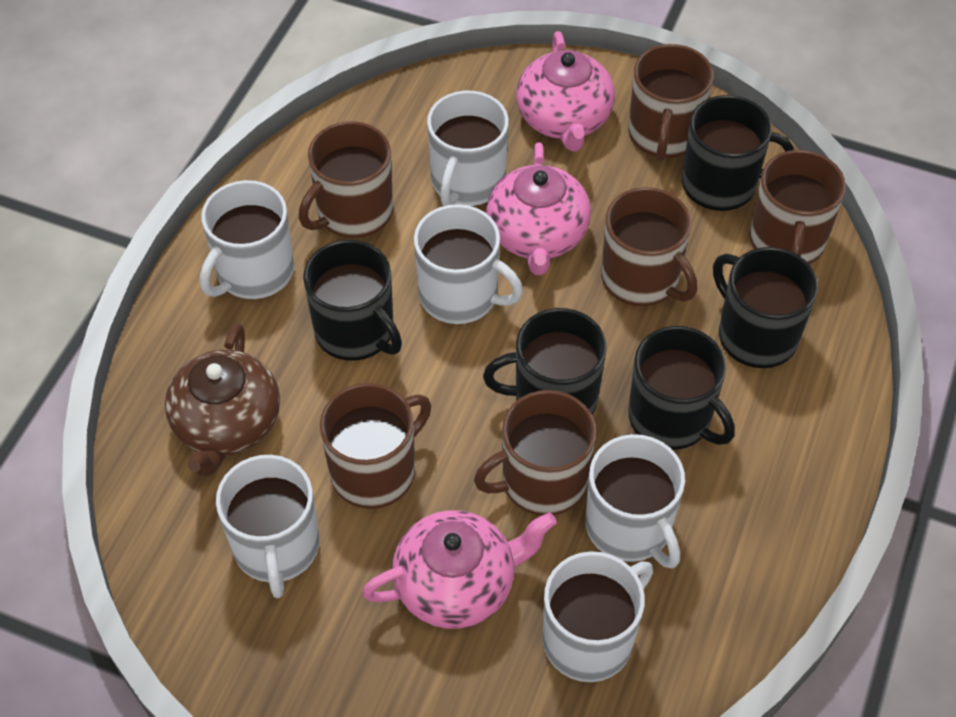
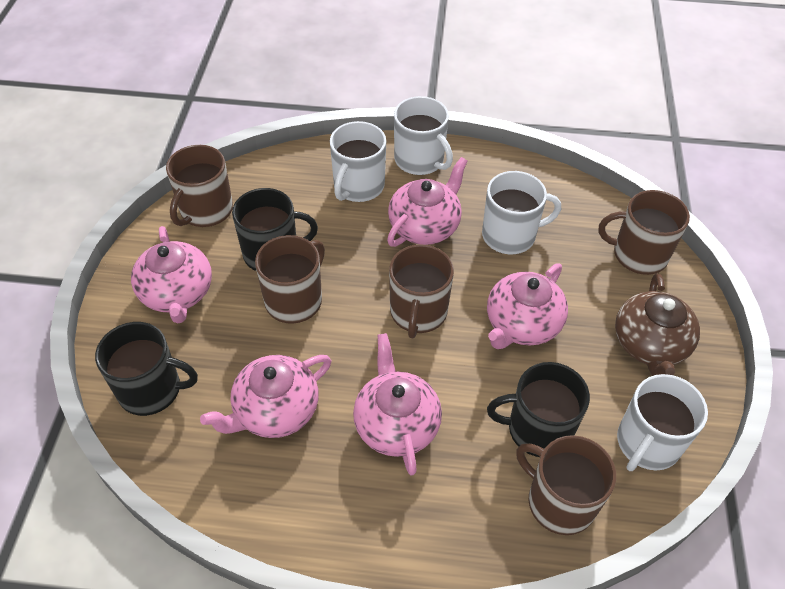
black mug: [303,240,402,361] [483,308,607,415] [628,326,735,450] [682,95,794,211] [713,247,818,368] = 5 -> [95,322,198,416] [232,188,318,271] [487,362,590,457] = 3
brown mug: [299,121,393,238] [320,383,431,509] [474,390,596,516] [601,187,697,306] [629,44,714,161] [750,150,846,264] = 6 -> [166,145,233,227] [255,235,325,324] [389,244,454,338] [516,435,616,535] [599,190,690,275] = 5
pink teapot: [362,510,556,629] [486,142,591,275] [516,31,615,152] = 3 -> [131,226,212,324] [200,355,331,438] [353,333,442,476] [387,157,468,247] [487,263,568,349] = 5
white mug: [200,180,294,299] [216,455,320,598] [414,204,523,324] [427,91,509,206] [543,551,653,682] [585,434,685,569] = 6 -> [330,121,386,202] [394,96,453,175] [482,171,561,254] [617,374,708,471] = 4

